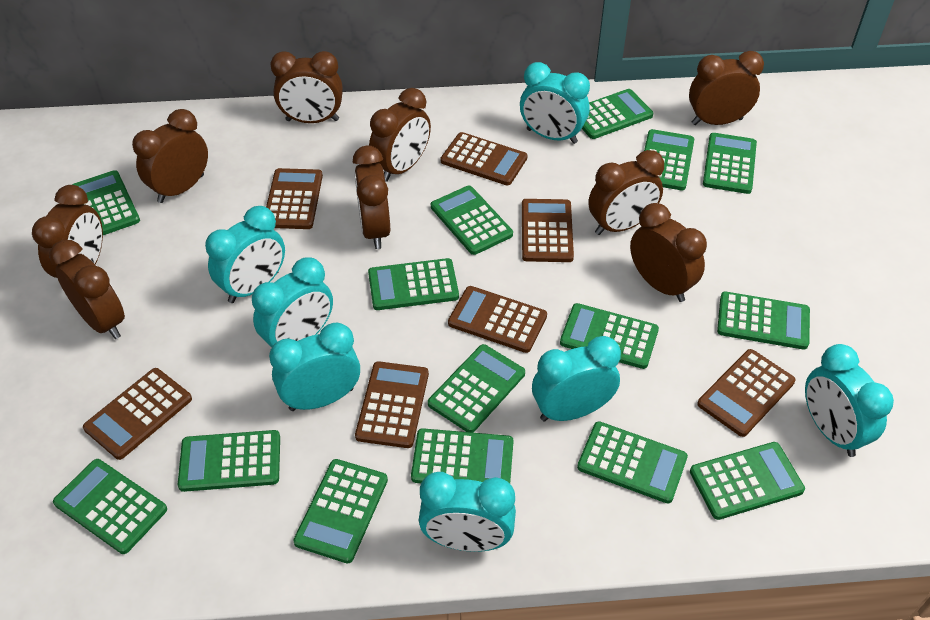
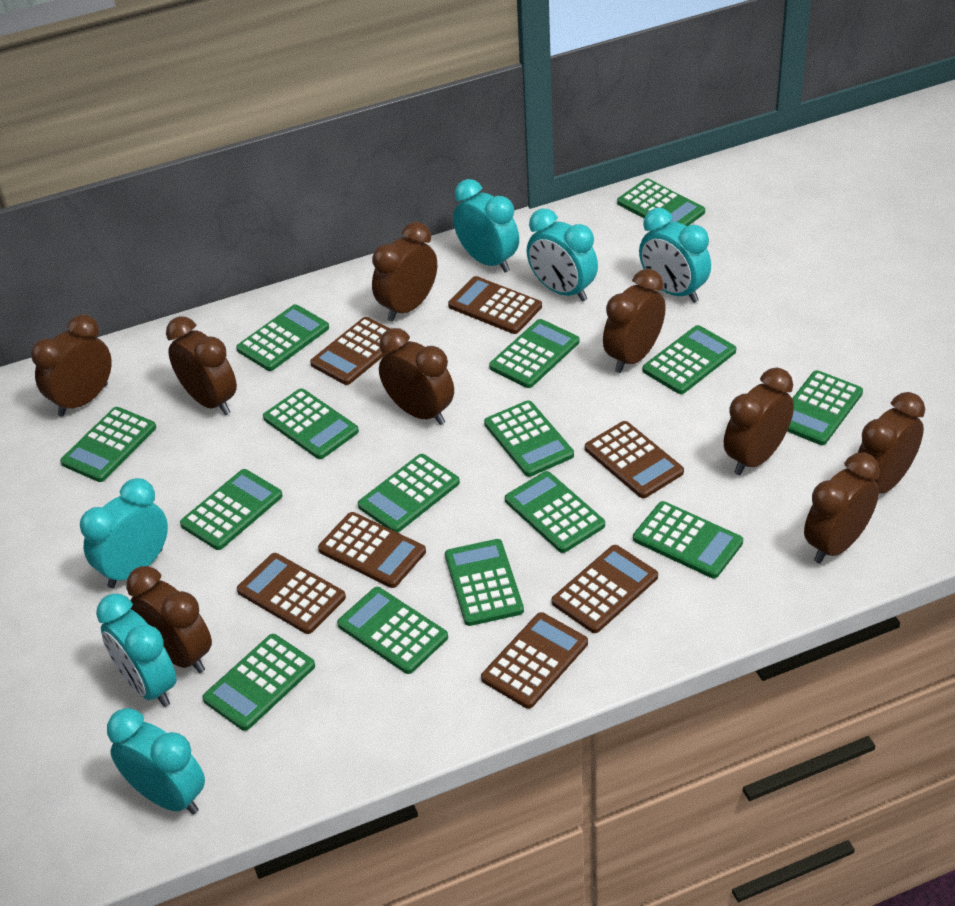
turquoise clock: [205,206,285,303] [252,257,333,347] [269,323,360,411] [418,472,516,552] [520,62,590,144] [532,336,621,421] [805,344,894,457] = 7 -> [80,478,168,588] [96,594,177,707] [107,708,205,814] [453,179,519,272] [527,209,598,302] [639,208,711,303] = 6

